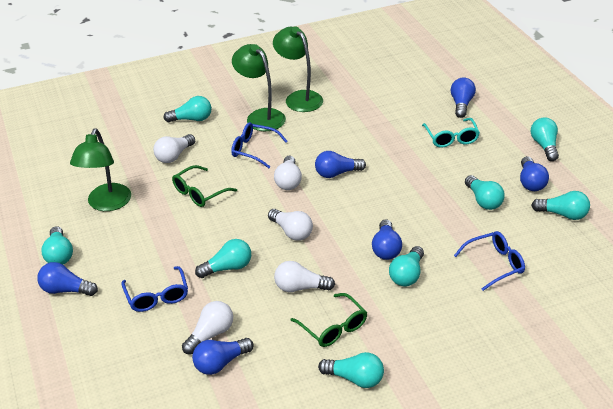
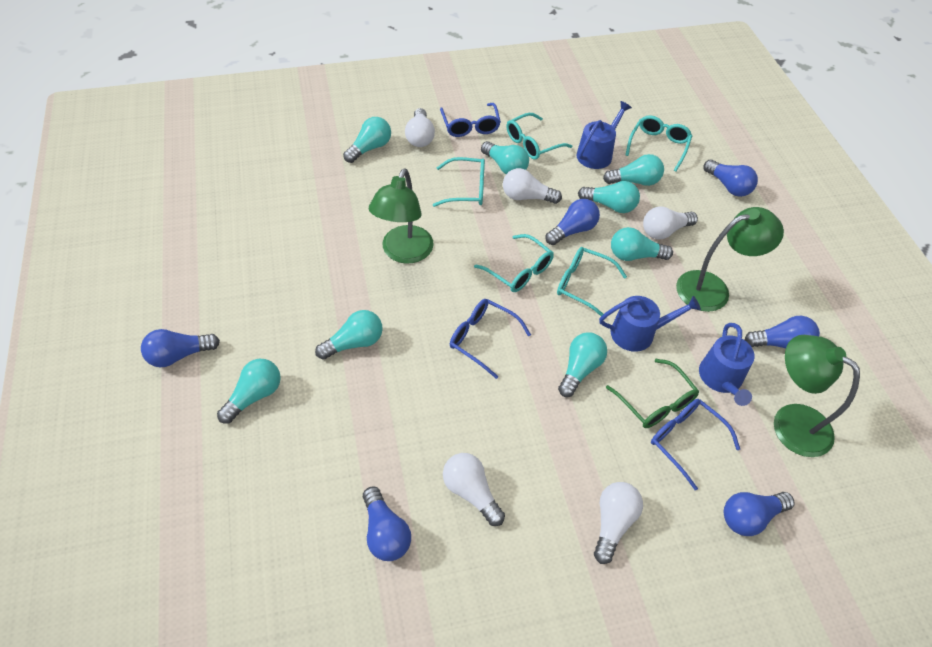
blue watering can: none = 0 -> [577,101,632,169] [599,296,701,352] [699,323,755,406] = 3
green glasses: [172,165,237,207] [291,293,367,347] = 2 -> [606,359,699,428] = 1
turquoise glasses: [422,118,480,148] = 1 -> [433,157,485,207] [474,234,554,292] [506,113,572,160] [557,247,627,316] [626,115,692,172] = 5

